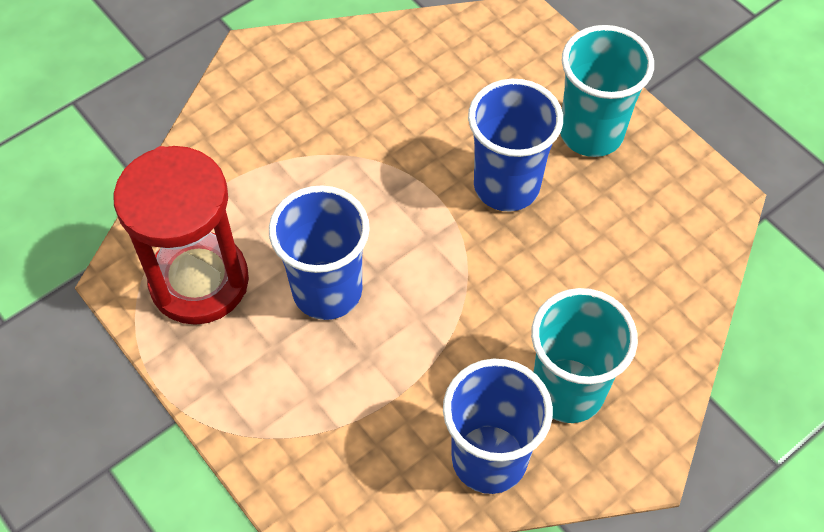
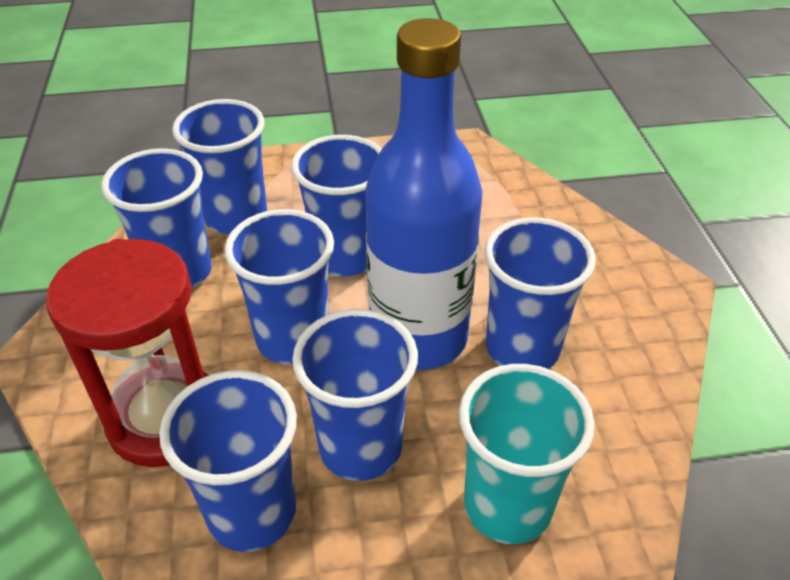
blue bottle: none = 0 -> [365,18,482,370] = 1
blue cup: [269,185,370,320] [443,359,553,494] [468,79,563,212] = 3 -> [101,148,212,289] [159,370,297,552] [172,99,267,235] [224,209,334,364] [291,135,382,276] [292,309,418,481] [484,217,596,369] = 7
turquoise cup: [531,288,638,423] [560,25,654,157] = 2 -> [459,364,595,544] = 1

